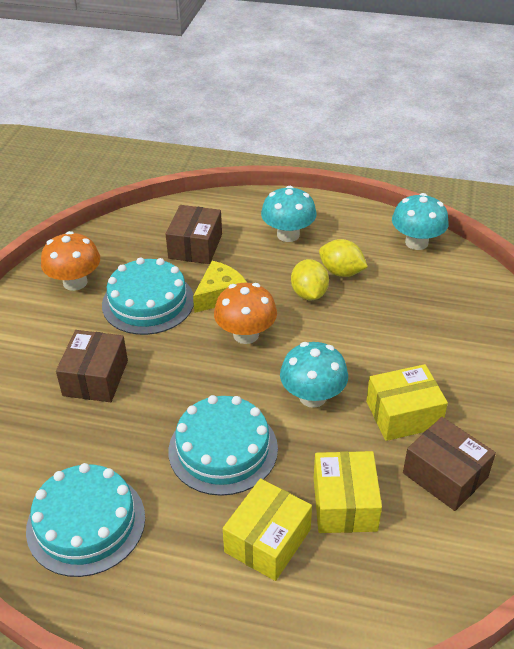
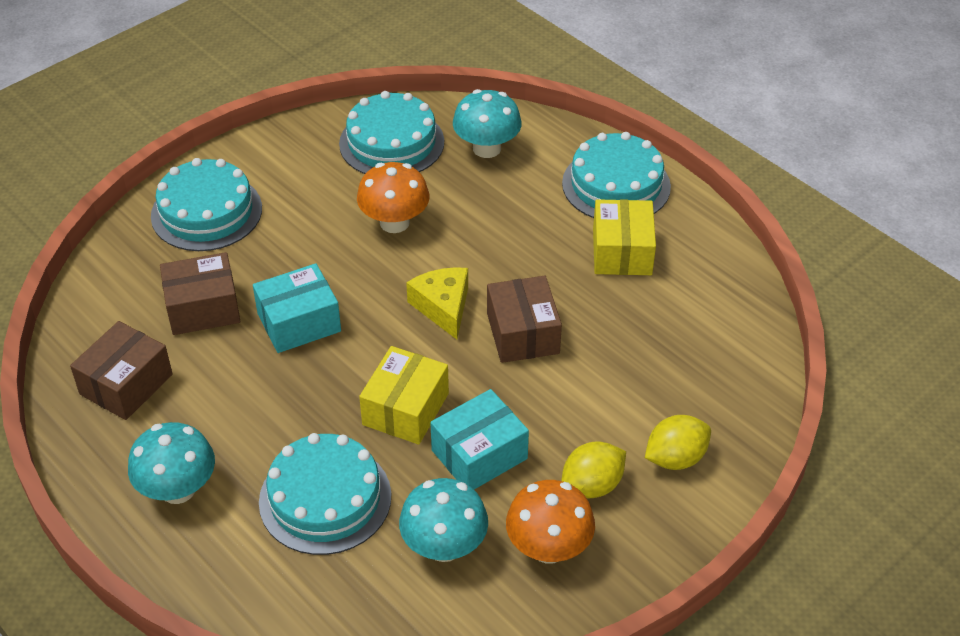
turquoise box: none = 0 -> [253,263,341,353] [430,389,529,489] = 2
turquoise cake: [26,463,145,577] [102,257,194,335] [168,395,278,496] = 3 -> [151,158,262,251] [259,433,391,555] [339,91,444,174] [562,132,671,218] = 4
yellow box: [223,478,312,581] [314,451,382,533] [366,364,448,441] = 3 -> [359,346,449,445] [593,199,656,275] = 2

